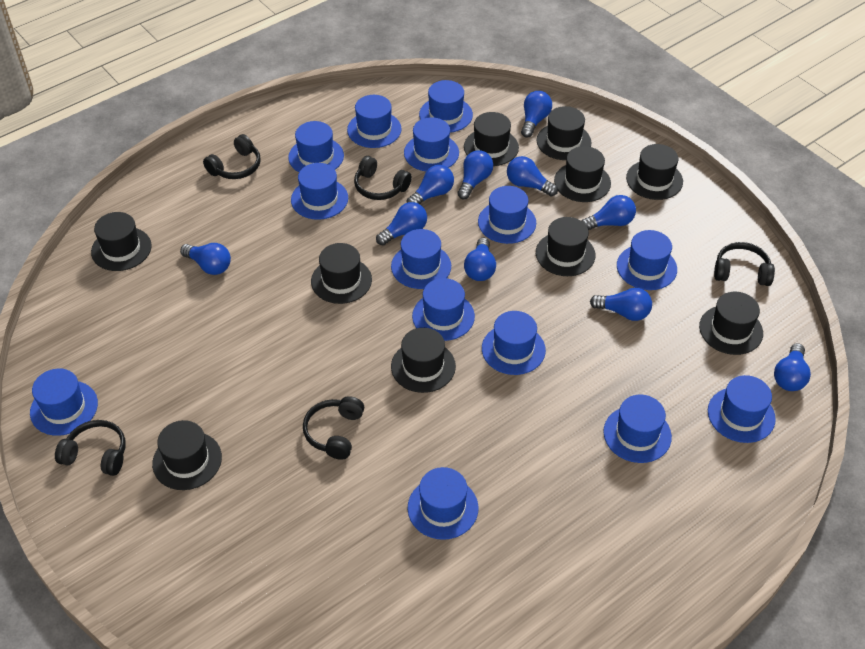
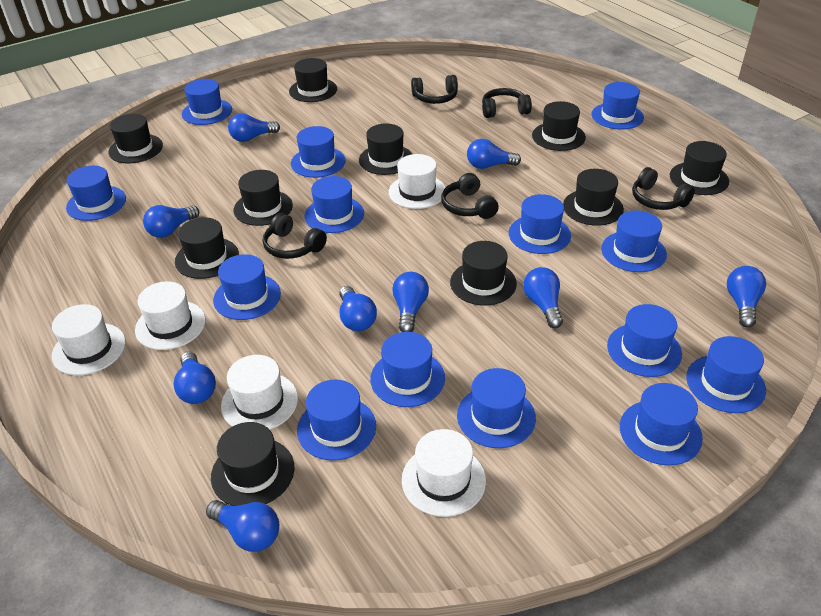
blue light bulb: [180,243,231,275] [376,202,427,245] [407,165,454,204] [457,150,493,199] [464,238,496,281] [507,156,558,197] [521,91,552,137] [581,195,636,230] [590,288,652,321] [774,343,811,391] = 10 -> [143,205,199,238] [173,352,216,404] [206,500,279,552] [228,113,280,142] [339,286,377,331] [392,272,429,332] [467,139,521,169] [523,267,563,328] [727,266,766,328] = 9
white hat: none = 0 -> [52,304,126,376] [135,281,206,350] [221,355,298,430] [389,154,446,209] [402,429,486,517] = 5

